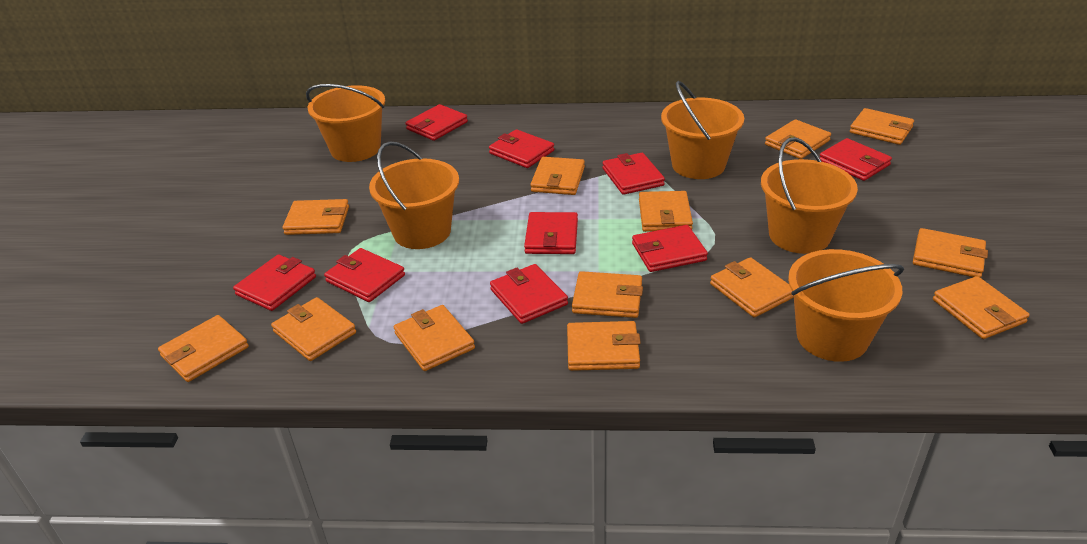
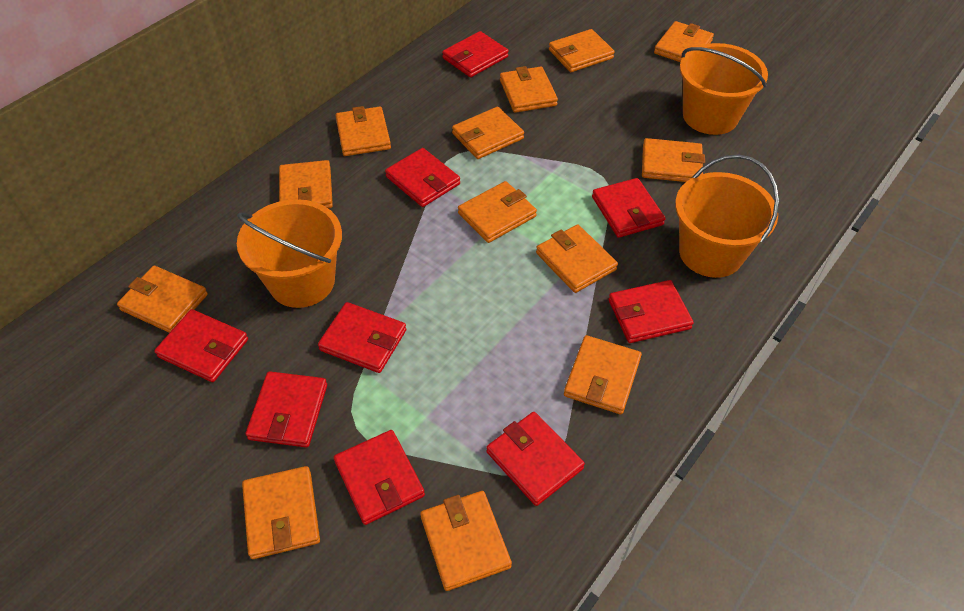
orange bucket: [306,84,385,162] [369,141,459,249] [661,81,744,179] [761,137,858,254] [788,249,904,362] = 5 -> [237,199,342,308] [675,154,779,278] [680,43,768,135] = 3

